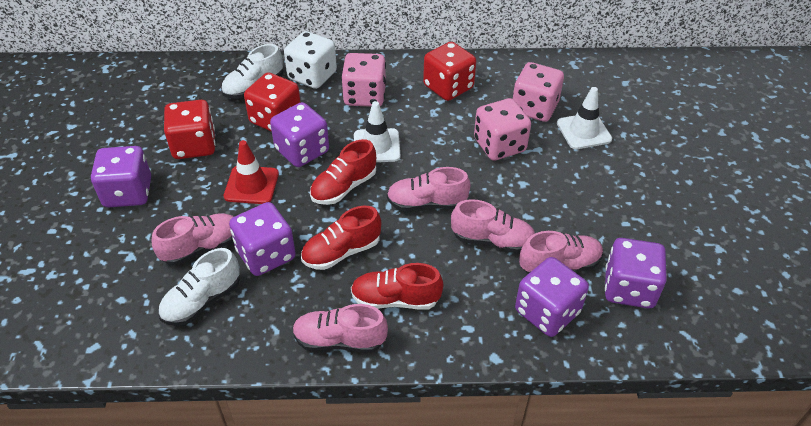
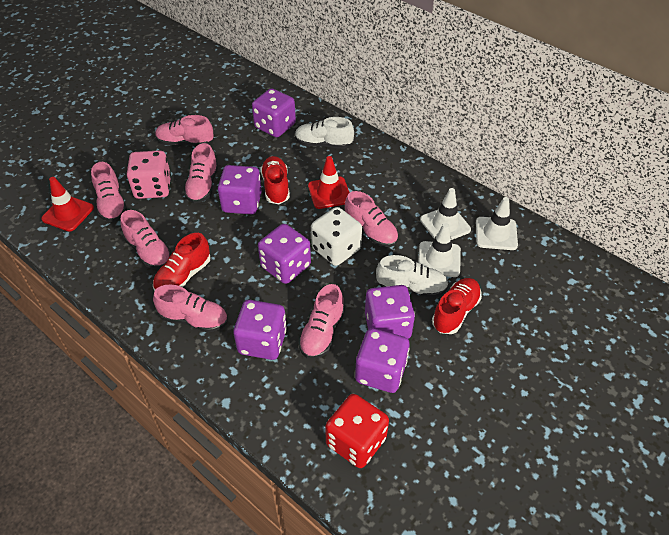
pink dice: [341,53,386,107] [474,98,531,161] [513,62,564,122] = 3 -> [127,150,171,199] = 1
pink shoe: [152,213,234,265] [293,304,388,353] [387,167,470,211] [451,199,535,253] [519,231,603,274] = 5 -> [91,162,127,222] [121,210,172,269] [153,285,228,333] [155,115,214,146] [184,143,218,203] [298,284,345,359] [345,191,399,247] = 7
purple dice: [91,146,151,208] [229,202,296,276] [270,102,329,167] [515,257,589,337] [605,238,667,309] = 5 -> [218,165,262,214] [233,300,287,360] [252,88,296,137] [258,224,311,284] [355,328,410,393] [365,285,415,339] = 6
red dice: [164,100,216,159] [244,72,301,132] [423,42,476,101] = 3 -> [325,394,389,468] = 1
red traffic cone: [224,140,279,204] = 1 -> [41,177,94,232] [308,156,350,209] = 2
white traffic cone: [354,101,400,162] [557,87,612,149] = 2 -> [418,223,461,277] [420,188,471,240] [476,197,518,250] = 3

